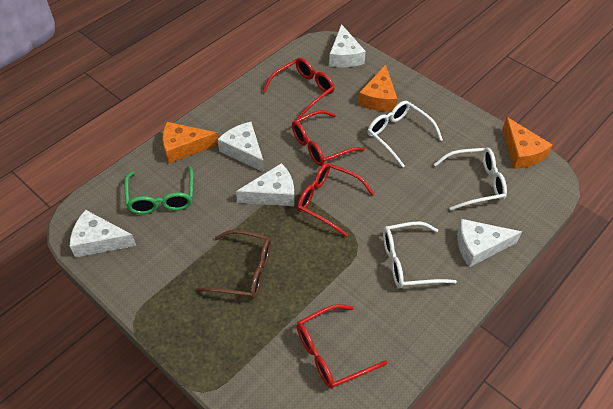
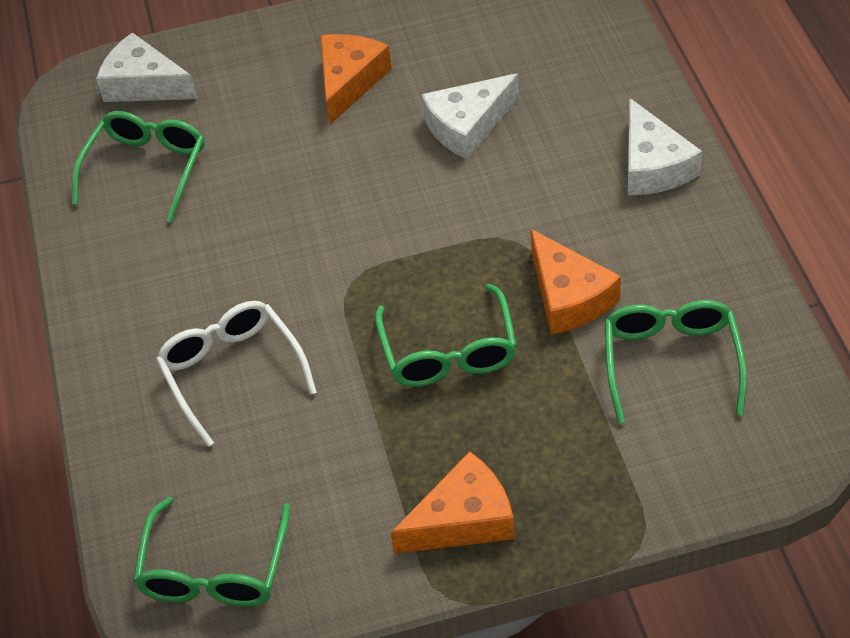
brown glasses: [196,230,271,299] = 1 -> none = 0
green glasses: [124,165,193,214] = 1 -> [72,111,204,222] [133,497,290,607] [375,284,517,387] [604,300,747,423] = 4
red glasses: [263,57,334,119] [292,110,365,166] [297,163,374,237] [297,304,388,389] = 4 -> none = 0
white cheese: [70,210,136,258] [217,122,264,172] [236,163,294,206] [329,24,366,67] [457,219,522,267] = 5 -> [96,32,198,102] [421,73,519,159] [628,98,702,196] = 3
white glasses: [367,101,443,168] [383,221,457,288] [434,148,507,211] = 3 -> [156,301,317,447] = 1

